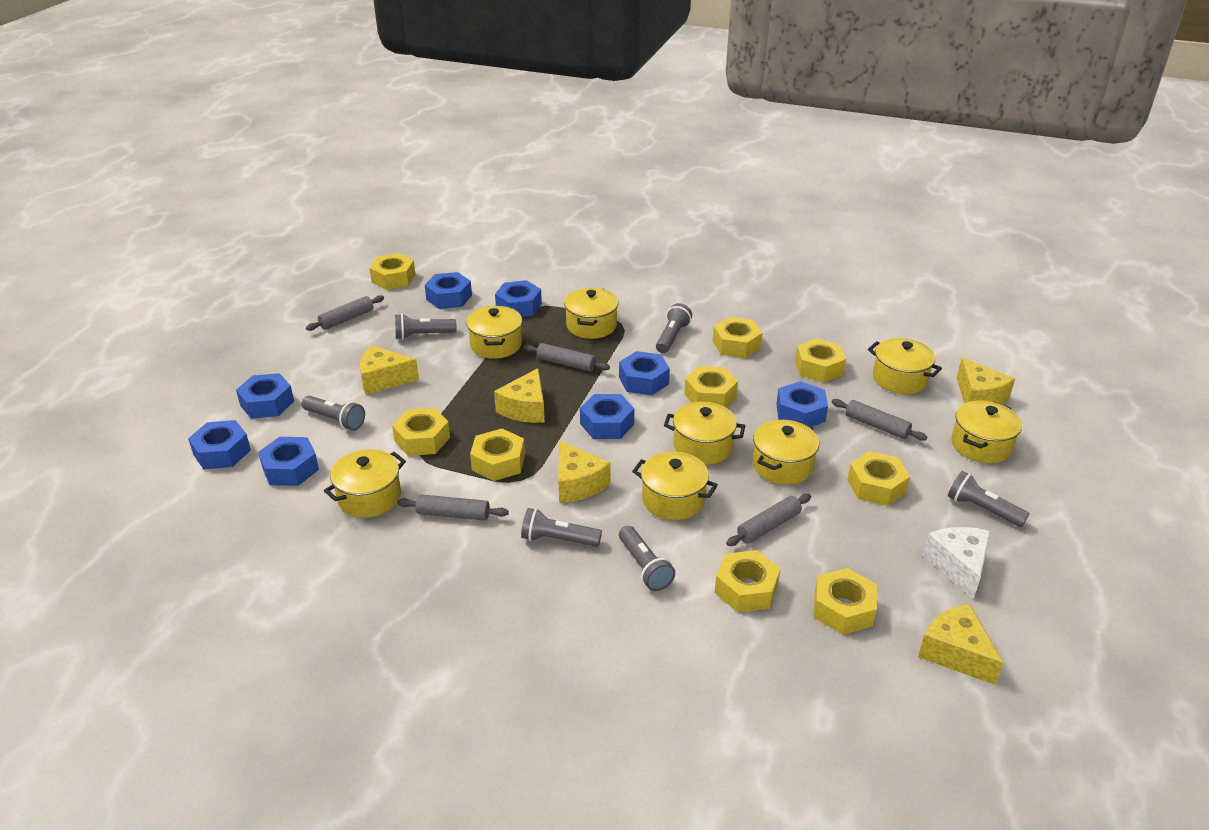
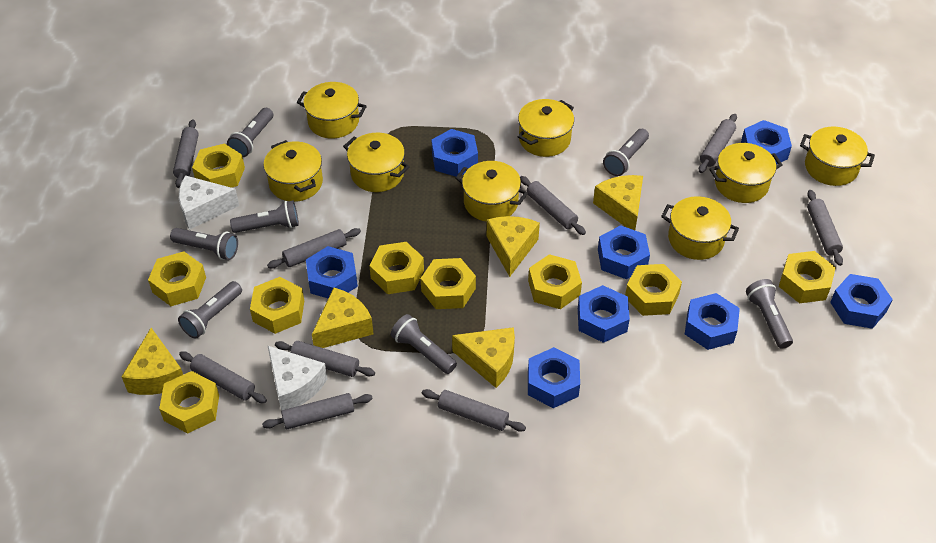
grey flashlight: [302,396,365,431] [395,314,456,339] [521,508,602,547] [619,526,675,591] [656,303,692,353] [948,471,1029,527] = 6 -> [170,228,238,260] [178,281,242,339] [227,108,273,157] [230,201,299,233] [391,314,457,374] [603,129,649,176] [746,279,793,349] = 7
grey rolling pin: [306,295,384,331] [397,494,509,521] [524,343,610,372] [726,494,811,546] [832,399,927,441] = 5 -> [173,119,199,188] [179,351,267,403] [262,393,373,429] [267,228,361,268] [275,341,375,377] [422,389,526,432] [520,176,586,235] [699,114,737,173] [807,190,843,266] = 9
white cheese: [923,527,991,600] = 1 -> [179,175,239,230] [267,345,328,411] = 2

